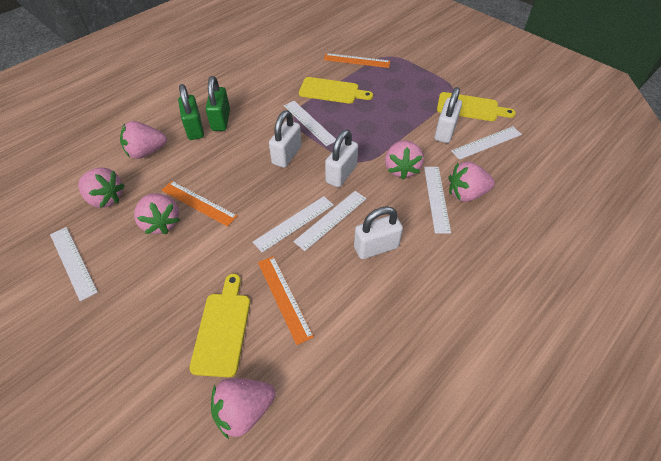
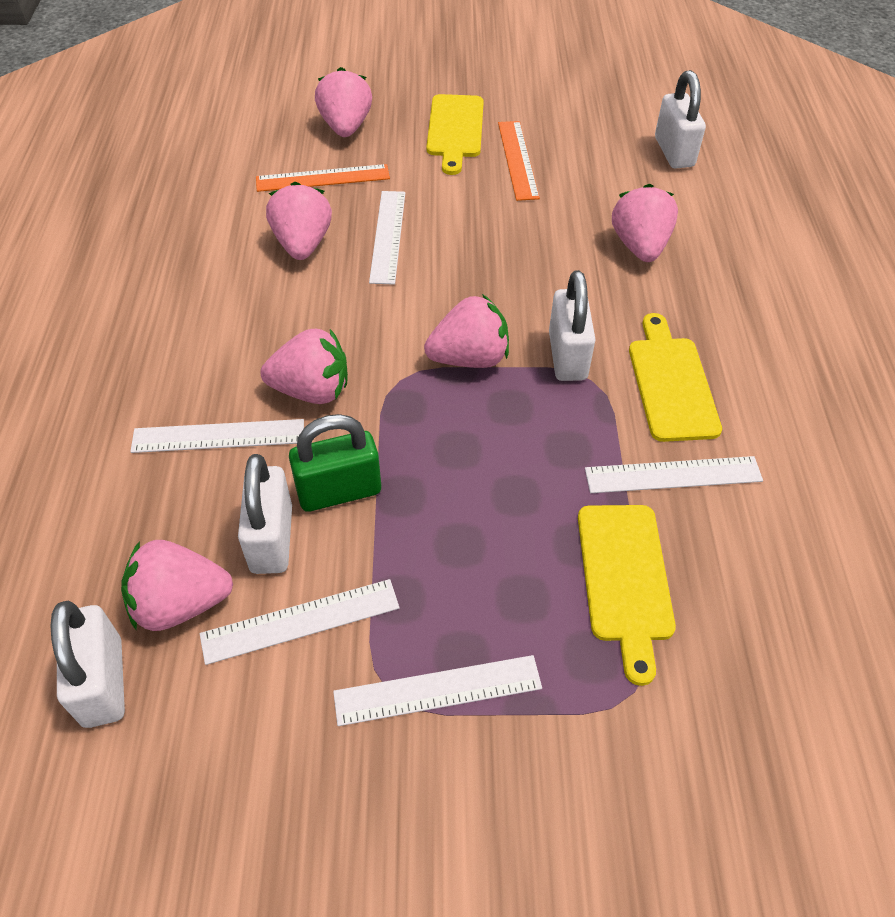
green padlock: [178,84,204,140] [206,76,230,131] = 2 -> [289,414,381,512] = 1
orange ruler: [162,181,238,227] [258,256,314,345] [324,53,390,68] = 3 -> [256,164,390,192] [498,121,540,201] = 2
white ruler: [50,227,98,301] [253,196,334,252] [284,101,336,146] [293,191,367,251] [424,167,451,233] [451,126,522,160] = 6 -> [130,419,304,453] [200,579,399,665] [333,655,542,726] [369,191,405,285] [585,456,763,493] = 5

